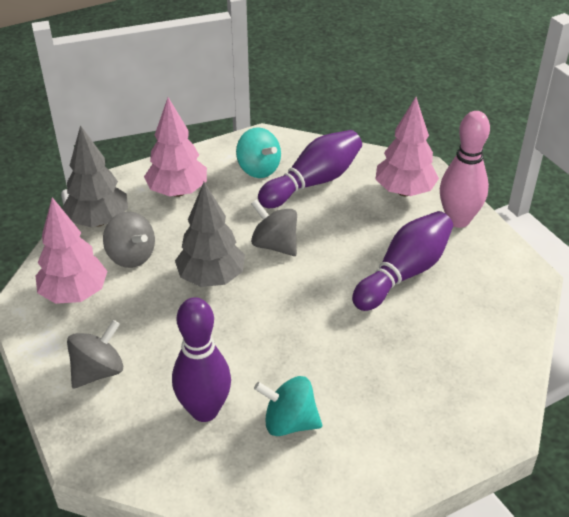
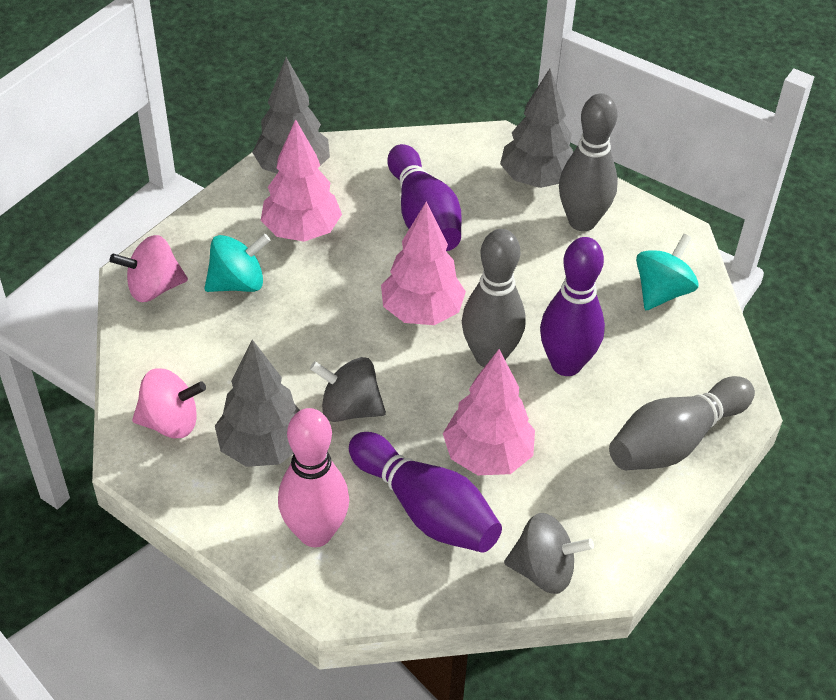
grey bowling pin: none = 0 -> [462,229,526,367] [559,94,618,231] [609,376,755,470] = 3
grey spinning top: [67,320,123,388] [103,212,155,268] [251,199,297,256] = 3 -> [310,357,386,422] [504,513,594,594] = 2
grey tree: [62,125,128,227] [175,182,245,287] = 2 -> [215,339,300,467] [252,57,330,173] [500,69,573,188] = 3
pink spinning top: none = 0 -> [110,235,188,302] [132,368,206,438] = 2

